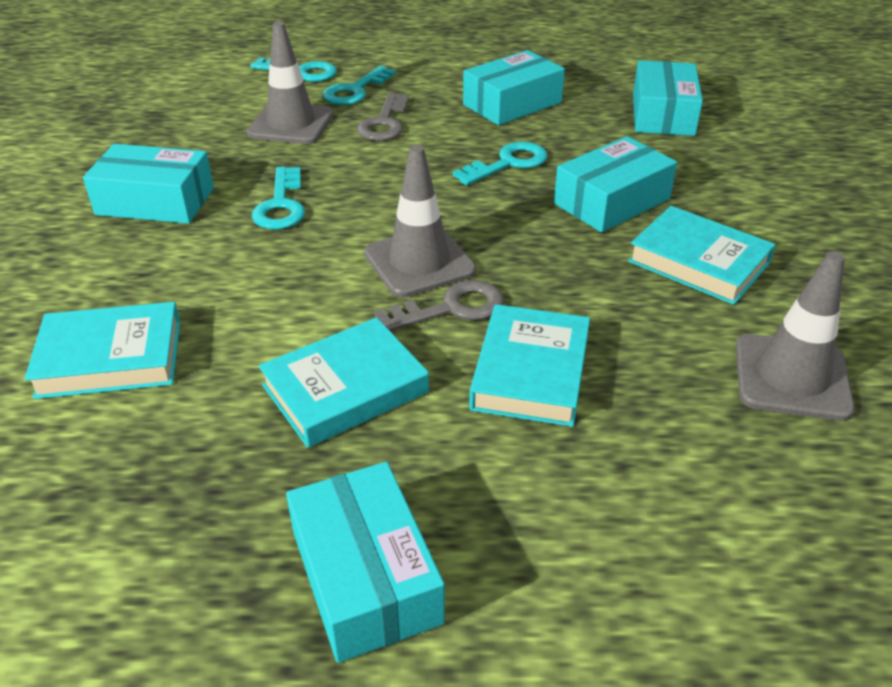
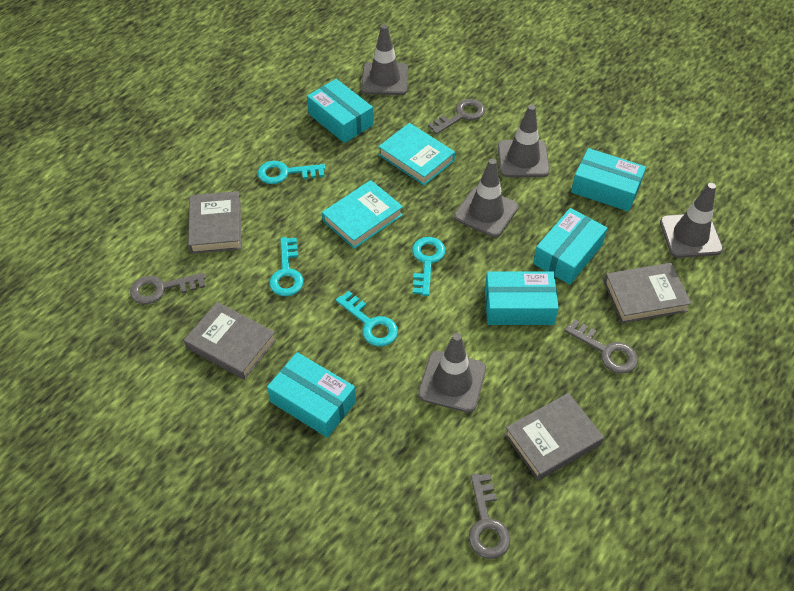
grey book: none = 0 -> [184,302,276,380] [188,191,241,254] [504,393,604,481] [604,263,692,323] = 4
grey key: [357,93,409,141] [374,280,504,331] = 2 -> [130,273,205,304] [428,99,485,134] [469,473,511,559] [564,319,638,374] = 4
grey traffic cone: [247,22,334,144] [364,145,476,298] [736,251,855,421] = 3 -> [361,24,408,95] [418,333,486,413] [454,159,519,237] [498,105,550,177] [660,183,723,258] = 5
turquoise book: [25,302,180,399] [259,317,429,448] [469,304,590,427] [628,206,775,305] = 4 -> [322,180,403,249] [378,123,455,185] = 2

